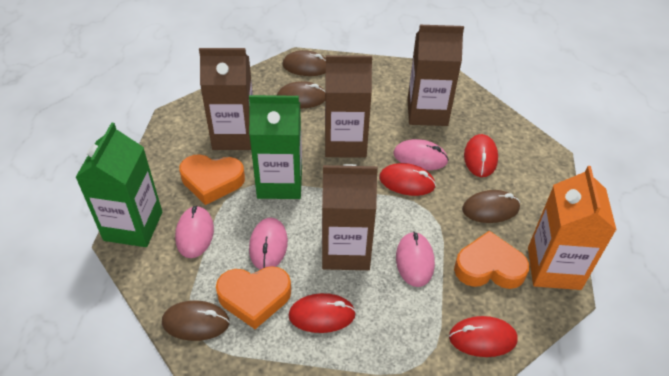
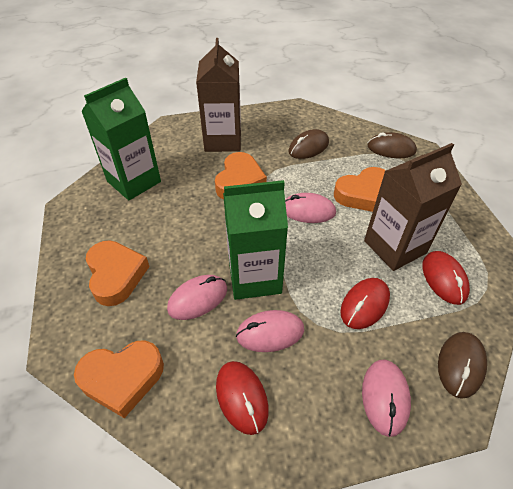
brown carton: [199,48,253,150] [322,164,378,270] [325,55,372,157] [407,25,464,126] = 4 -> [196,38,241,152] [364,143,462,271] = 2
brown mouse: [162,300,230,341] [277,81,325,108] [283,50,326,76] [462,190,520,223] = 4 -> [288,129,329,159] [367,132,417,158] [438,332,487,399] = 3
orange carton: [528,166,616,290] = 1 -> none = 0
orange heart: [179,154,245,205] [216,266,291,329] [454,231,529,289] = 3 -> [74,341,164,418] [86,240,150,306] [215,152,267,199] [334,167,386,212] = 4
red mouse: [288,293,356,333] [379,163,436,196] [449,316,518,357] [464,134,498,177] = 4 -> [216,361,269,435] [340,278,390,329] [422,251,470,305] = 3

